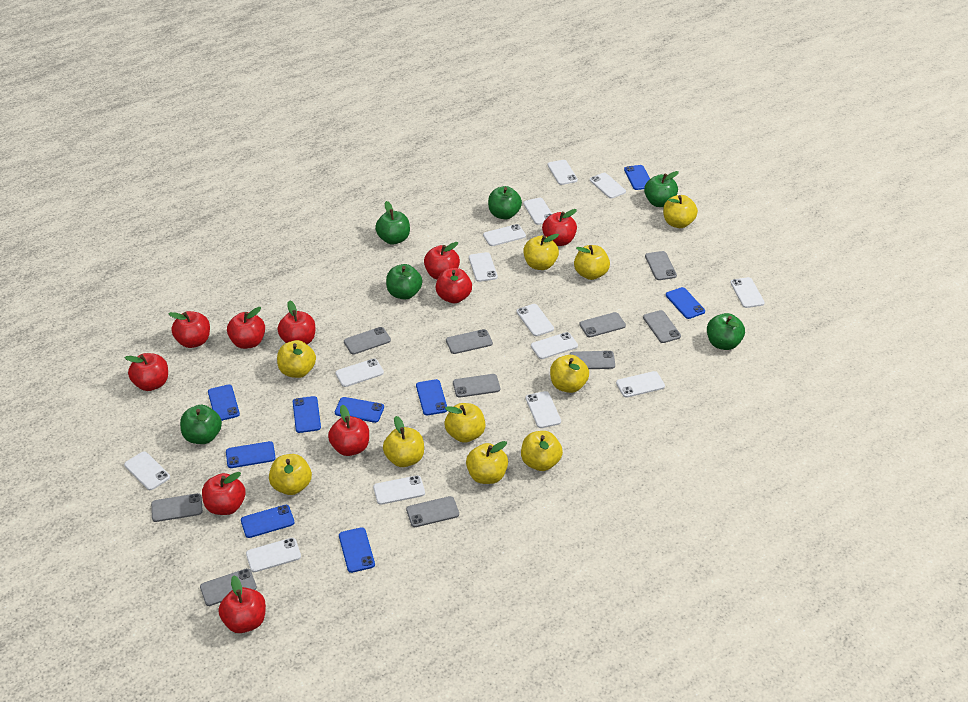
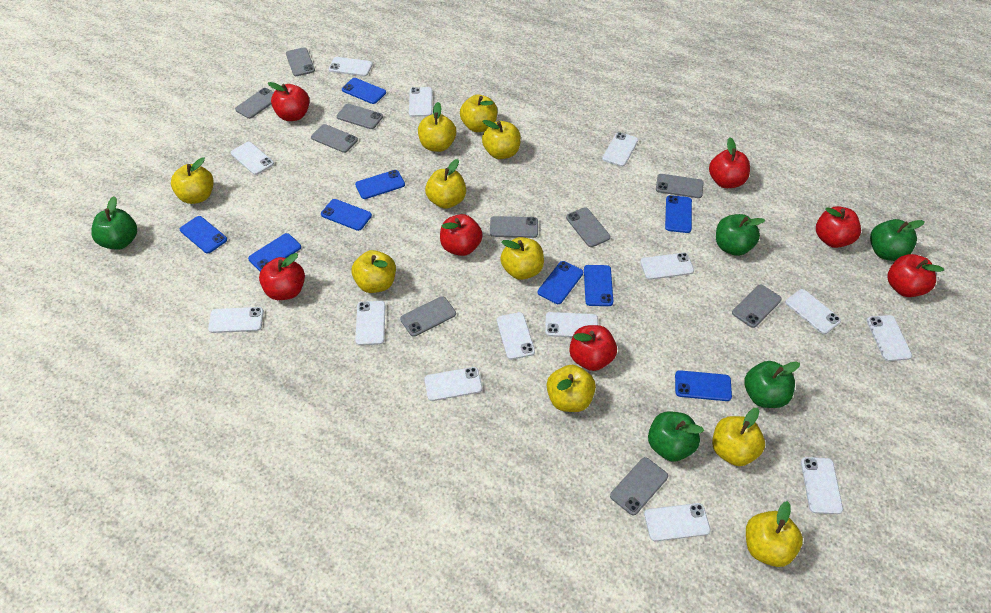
green apple: [180,405,222,444] [375,201,410,245] [386,264,422,300] [488,186,522,219] [644,171,679,207] [707,313,745,350] = 6 -> [91,196,137,250] [648,412,704,462] [716,214,765,256] [744,361,800,408] [870,219,925,261] = 5
red apple: [125,353,168,391] [169,311,210,348] [202,472,246,515] [218,576,266,633] [227,307,265,349] [277,300,315,344] [328,405,369,456] [424,242,460,279] [436,268,472,303] [542,209,577,246] = 10 -> [259,253,305,300] [268,82,309,121] [440,214,483,256] [569,325,617,371] [709,137,750,188] [816,206,861,248] [888,254,944,297] = 7

